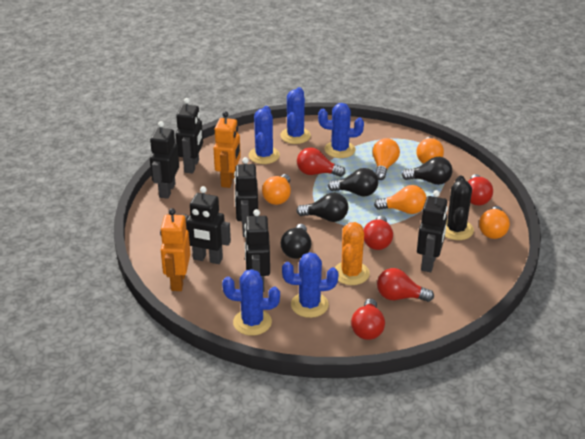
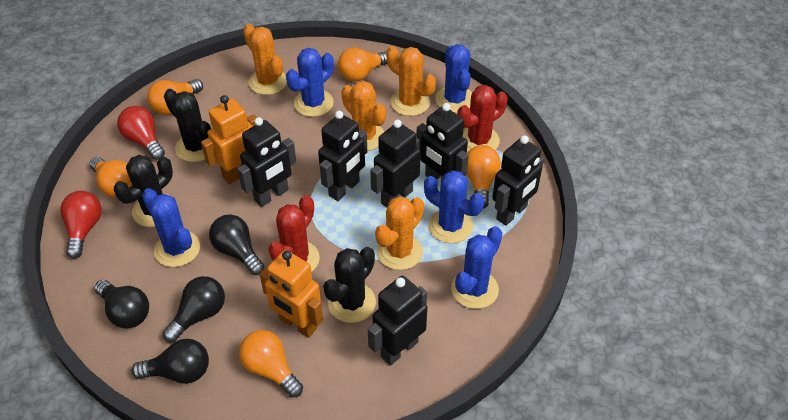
black cactus: [445,175,474,240] = 1 -> [113,155,173,227] [164,89,211,162] [323,247,376,323] = 3
orange cactus: [335,222,370,285] = 1 -> [243,24,287,95] [341,81,386,151] [375,197,424,270] [387,46,436,116] = 4
red cactus: none = 0 -> [269,195,320,272] [457,85,508,152] = 2
red light bulb: [297,148,345,177] [351,299,385,340] [363,216,393,250] [377,268,434,302] [468,174,493,206] = 5 -> [60,191,102,259] [117,106,165,160] = 2

